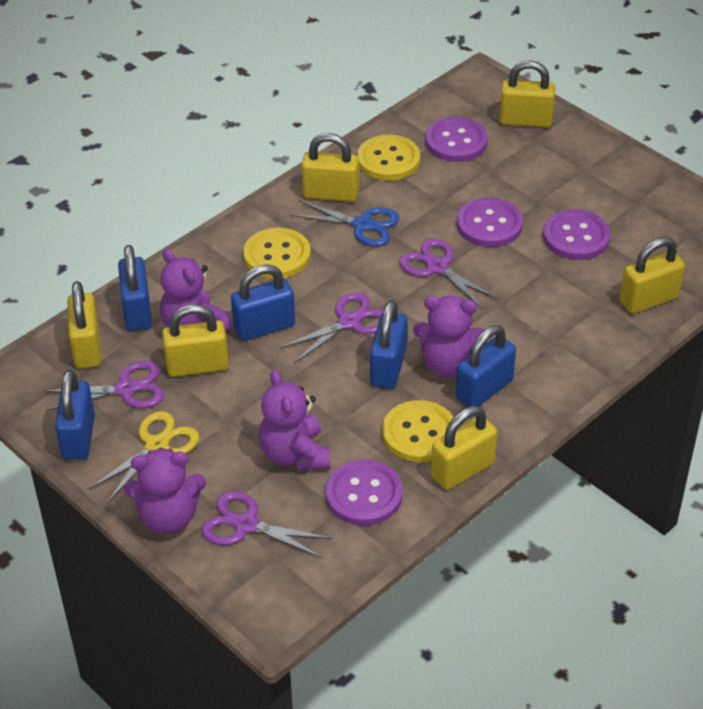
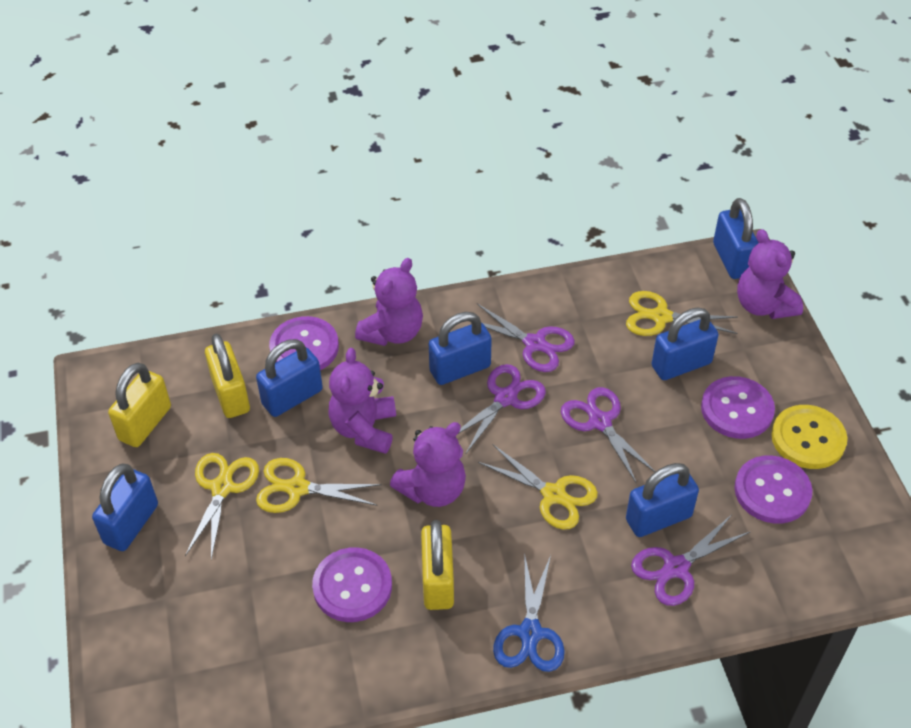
blue padlock: [55,370,95,460] [118,245,152,331] [231,264,295,341] [370,300,407,389] [456,325,516,407] = 5 -> [92,463,158,551] [256,339,323,417] [429,312,492,385] [626,463,699,537] [652,307,719,380] [713,198,759,279] = 6
yellow button: [243,228,311,279] [357,135,420,181] [382,400,454,462] = 3 -> [771,405,847,469] = 1
yellow padlock: [67,281,101,369] [162,304,229,377] [301,133,359,202] [431,406,497,490] [499,60,555,128] [620,237,685,314] = 6 -> [108,363,171,447] [205,333,250,418] [421,520,454,610] = 3
yellow scissors: [89,411,199,503] = 1 -> [185,453,259,560] [256,458,382,513] [478,444,598,530] [626,291,738,336] = 4

